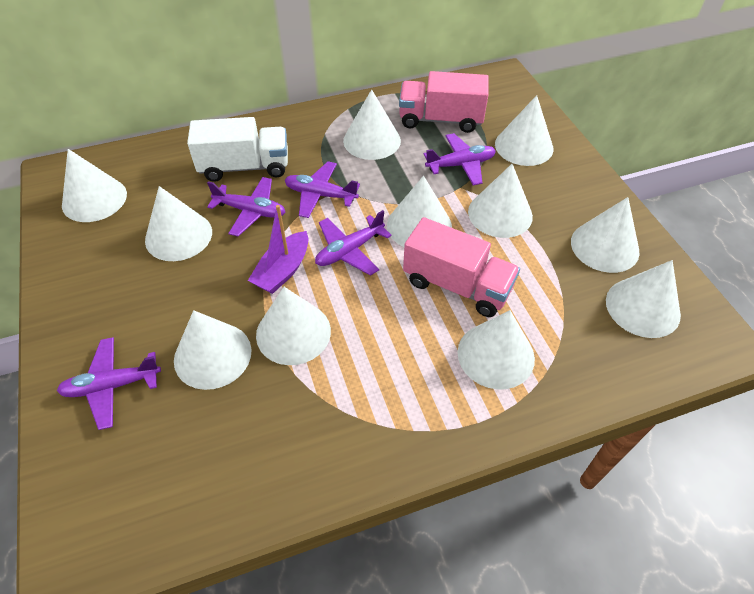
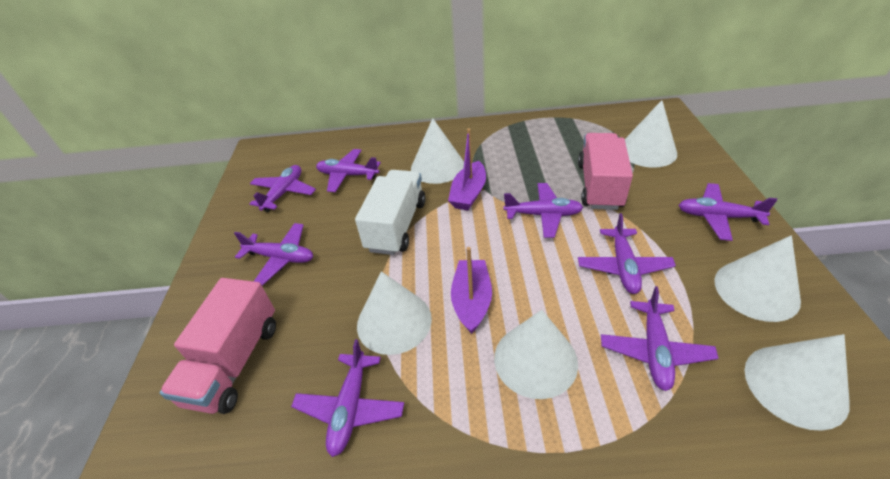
purple boat: [248,205,308,294] = 1 -> [448,128,486,211] [451,247,492,334] = 2
purple plane: [57,337,161,430] [207,177,285,237] [285,161,360,218] [315,210,392,276] [424,133,496,186] = 5 -> [234,223,313,286] [249,165,316,212] [291,339,404,457] [316,149,381,192] [504,183,583,238] [578,213,676,294] [601,286,719,391] [679,183,778,241] = 8
white cone: [62,149,127,222] [145,186,212,261] [174,310,252,390] [256,287,331,365] [343,90,401,160] [387,176,452,247] [458,310,535,389] [468,164,533,238] [495,95,553,166] [571,197,640,273] [606,260,681,338] = 11 -> [357,271,432,355] [411,118,464,184] [494,310,578,399] [625,100,677,168] [714,235,801,322] [745,334,850,431] = 6

